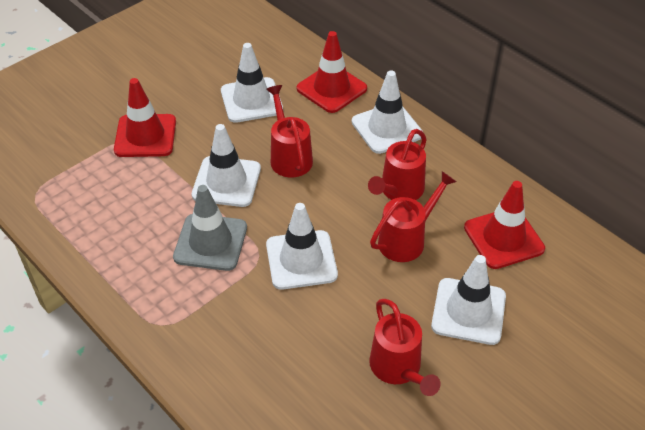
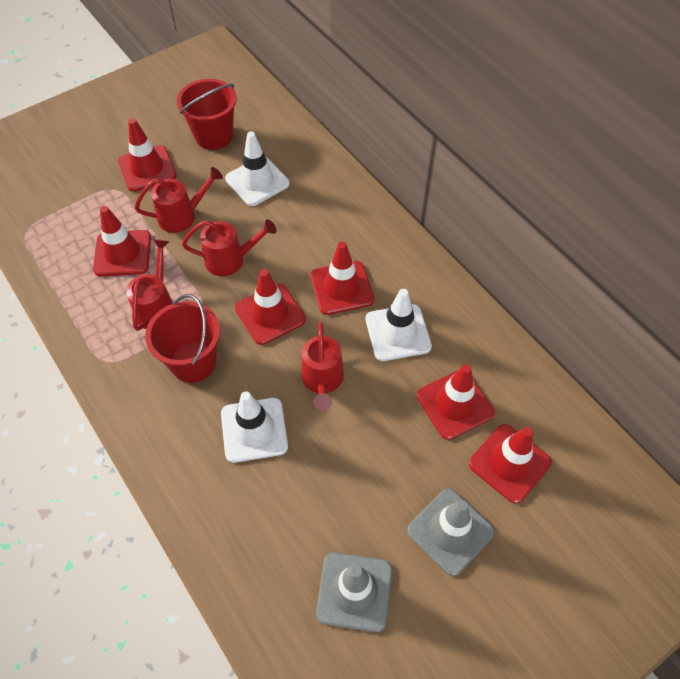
grey traffic cone: [173,185,247,271] = 1 -> [316,552,392,632] [407,488,495,576] = 2
red bucket: none = 0 -> [145,294,220,383] [177,79,237,150] = 2
red traffic cone: [114,78,176,157] [297,31,367,113] [464,181,545,269] = 3 -> [93,206,151,277] [118,118,177,192] [235,269,306,345] [311,242,374,315] [417,364,495,440] [469,424,552,504] = 6
white traffic cone: [192,124,261,207] [221,43,283,123] [266,203,338,290] [352,70,423,154] [431,255,506,345] = 5 -> [221,391,288,463] [225,131,290,206] [366,289,432,361] = 3

